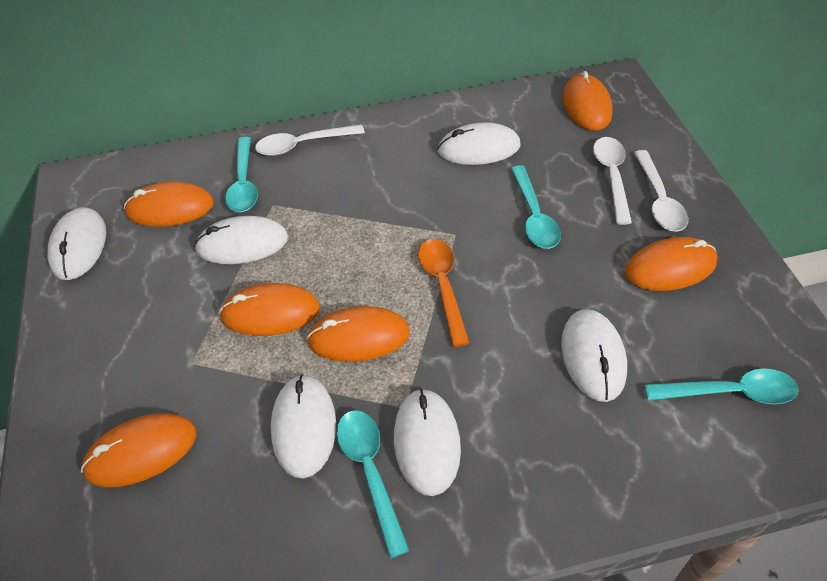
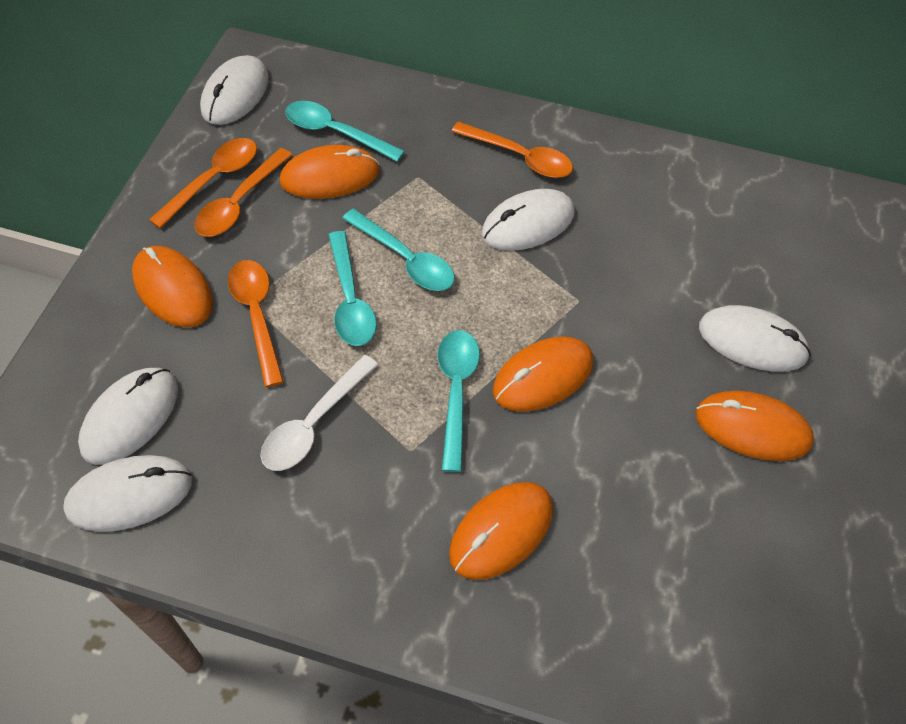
orange mouse: [81,413,197,487] [124,181,214,227] [219,283,320,336] [306,306,410,362] [563,71,612,131] [625,237,717,291] = 6 -> [132,246,213,327] [280,145,379,199] [449,482,553,580] [493,336,593,412] [696,391,814,461] = 5
orange spoon: [418,239,469,347] = 1 -> [149,138,257,229] [194,148,292,237] [228,260,284,387] [451,121,573,178] = 4
white mouse: [48,207,106,280] [194,216,288,264] [271,374,336,478] [394,388,461,496] [437,122,520,165] [561,309,627,402] = 6 -> [63,455,192,532] [78,368,178,465] [200,55,269,125] [481,189,575,251] [699,305,811,372] = 5
white spoon: [255,124,365,156] [593,137,632,225] [634,150,688,232] = 3 -> [260,355,378,471] = 1

